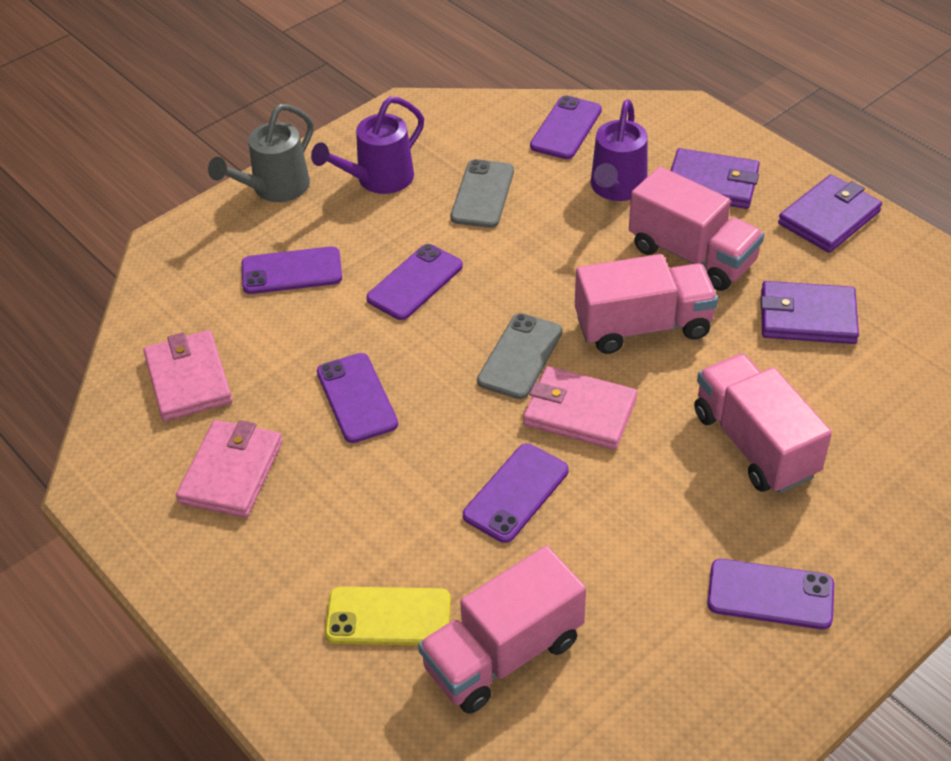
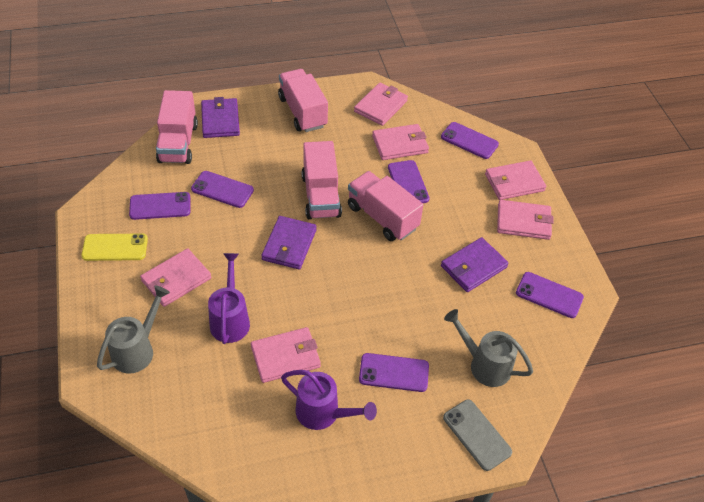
grey phone: [450,159,514,228] [477,313,562,399] = 2 -> [443,400,512,471] = 1
grey watering can: [208,104,314,202] = 1 -> [97,286,170,374] [444,309,533,387] = 2
pink wallet: [143,330,232,421] [176,420,282,518] [523,366,637,450] = 3 -> [140,248,212,307] [251,327,321,383] [354,83,408,126] [372,124,429,160] [485,160,546,200] [497,200,554,240] = 6

